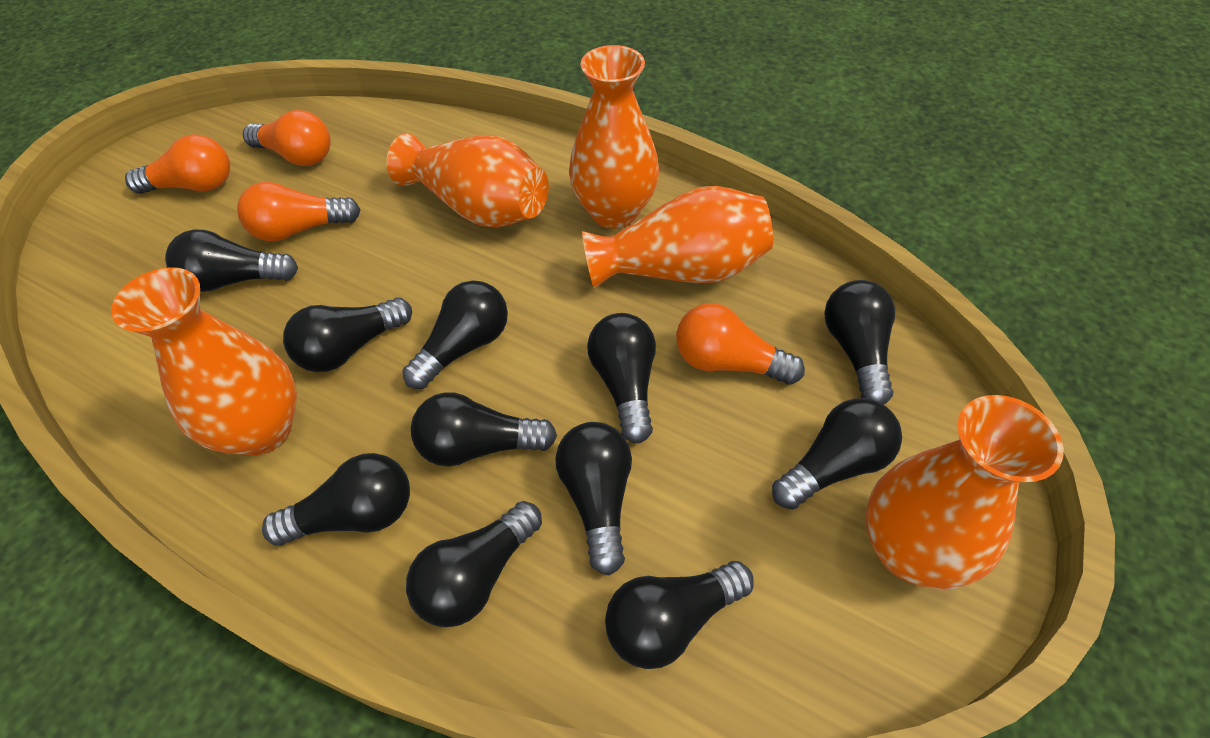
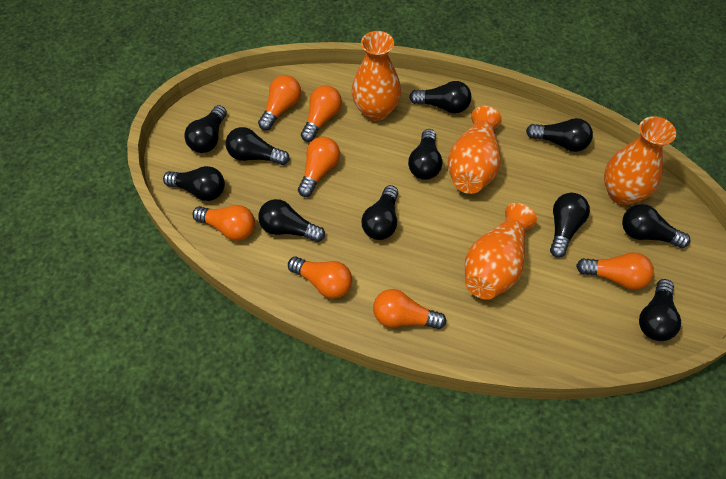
orange light bulb: [125,134,230,194] [237,182,361,241] [243,110,331,166] [676,303,805,385] = 4 -> [193,205,255,241] [258,75,301,130] [288,257,352,299] [298,137,340,197] [301,85,342,142] [373,289,446,329] [576,252,654,290] = 7
orange vase: [111,267,297,456] [387,133,549,227] [569,45,659,229] [582,186,773,289] [866,395,1064,590] = 5 -> [352,31,401,121] [448,106,502,194] [465,203,537,300] [604,116,676,205] = 4

